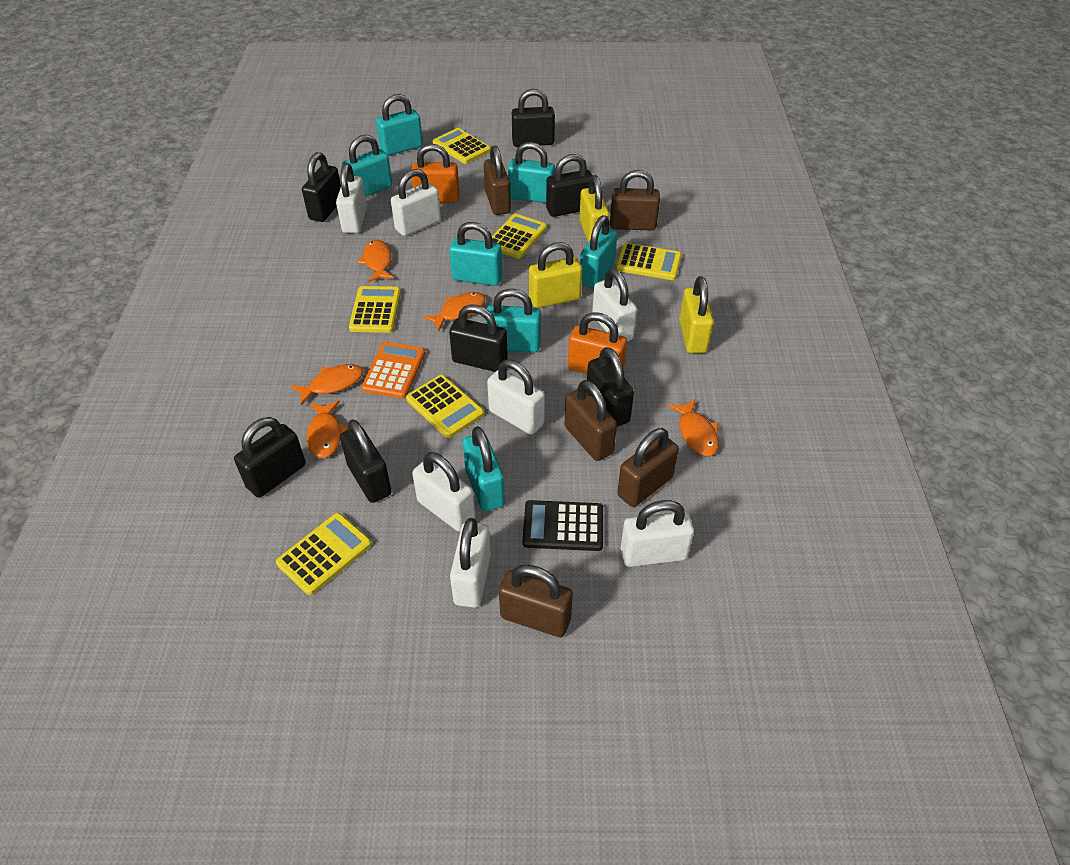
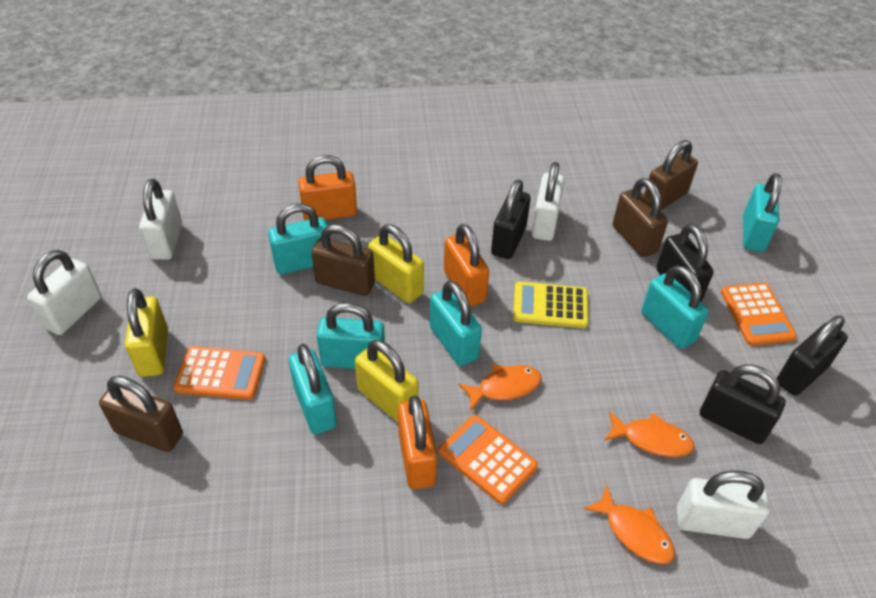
black calculator: [523,500,603,551] = 1 -> none = 0
black padlock: [234,417,305,498] [302,152,341,222] [340,419,392,503] [449,305,508,372] [512,89,555,147] [546,154,592,217] [586,347,634,427] = 7 -> [491,179,531,259] [656,224,714,302] [700,364,786,444] [777,316,848,396] = 4
brown padlock: [484,146,511,215] [499,565,573,637] [565,380,617,461] [610,170,660,230] [617,428,679,507] = 5 -> [99,376,183,452] [311,224,375,296] [613,178,668,257] [644,140,698,211] = 4
orange calculator: [361,342,425,398] = 1 -> [173,346,266,400] [439,415,538,504] [721,283,797,346] = 3
orange fish: [291,364,364,405] [307,400,348,458] [357,240,394,282] [423,292,485,332] [668,399,719,456] = 5 -> [458,364,542,411] [584,485,675,564] [604,411,695,457] = 3
orange padlock: [411,144,460,203] [568,312,627,374] = 2 -> [298,155,357,220] [398,396,437,489] [444,224,489,306] = 3
turquoise padlock: [342,134,392,197] [376,94,423,156] [449,222,502,286] [463,426,505,512] [485,288,541,352] [508,142,555,203] [580,215,617,288] = 7 -> [268,204,327,274] [289,344,337,434] [317,302,385,369] [430,281,482,366] [641,265,709,349] [743,173,782,252] = 6
white padlock: [336,163,367,233] [391,169,441,236] [412,452,475,532] [450,518,491,608] [487,359,545,435] [592,268,637,341] [621,500,694,567] = 7 -> [27,250,101,335] [139,179,182,260] [532,162,564,241] [677,471,769,539] = 4
yellow calculator: [276,513,372,595] [349,286,401,333] [406,375,484,438] [433,128,491,164] [492,214,547,259] [616,243,682,280] = 6 -> [513,282,589,328] = 1

